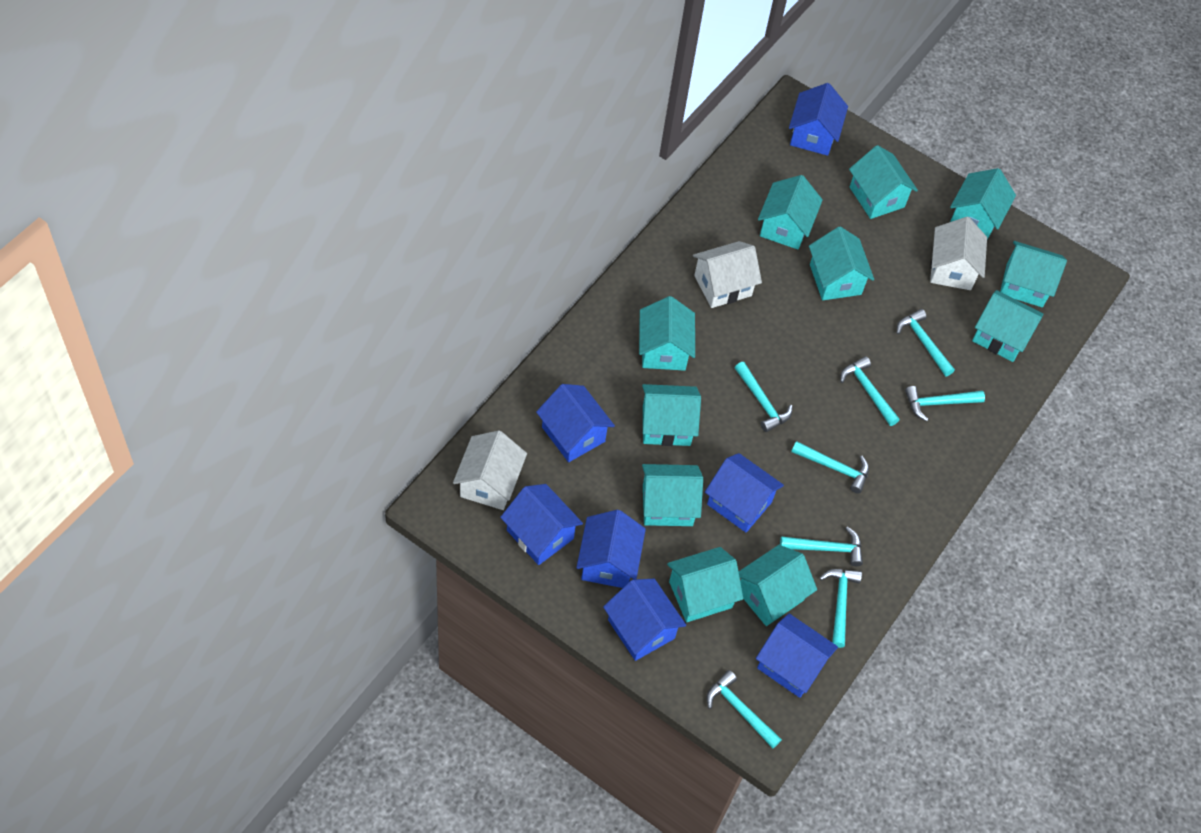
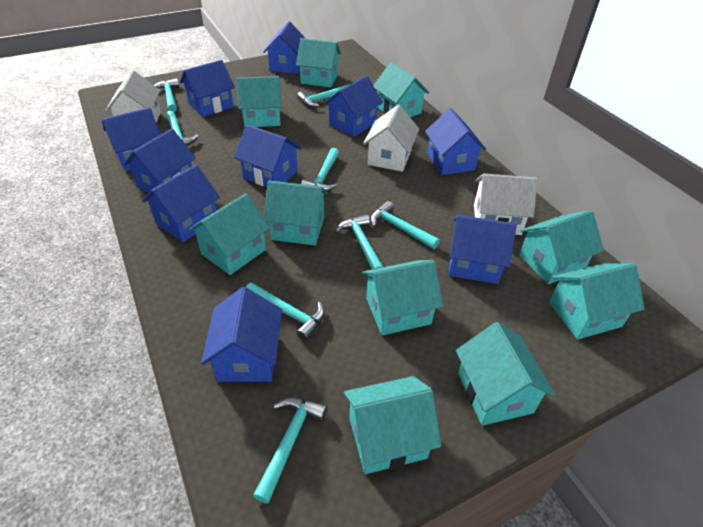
blue house: [500,484,583,565] [536,384,615,462] [576,510,646,588] [603,579,686,661] [705,453,784,532] [756,613,838,698] [789,83,848,156] = 7 -> [101,108,161,171] [123,129,196,193] [142,165,220,242] [180,60,235,117] [201,287,282,382] [234,124,301,187] [263,22,306,74] [324,76,383,137] [425,108,486,175] [449,215,517,284] = 10
turquoise house: [639,296,695,371] [642,384,701,446] [642,464,703,526] [667,547,743,622] [739,545,817,626] [758,175,823,249] [809,227,874,300] [849,145,918,219] [950,168,1016,240] [972,290,1043,362] [1000,241,1067,307] = 11 -> [188,193,270,275] [236,76,282,127] [263,181,328,246] [296,38,341,87] [344,376,441,474] [362,260,443,335] [373,62,429,117] [456,322,555,426] [519,210,604,284] [549,263,645,339] = 10

